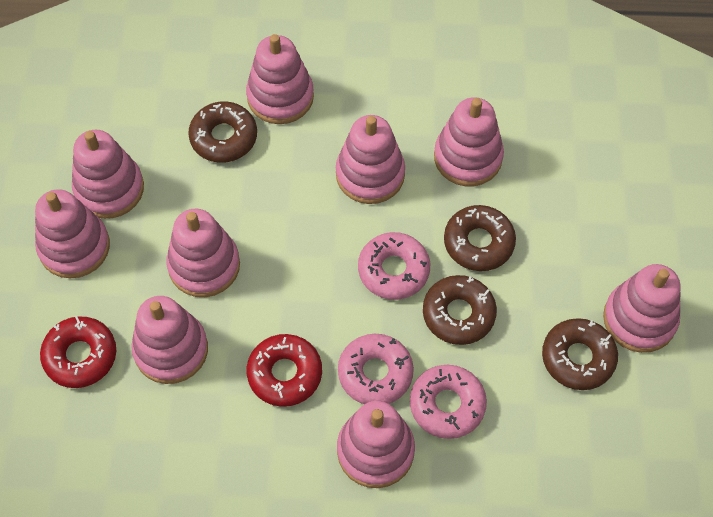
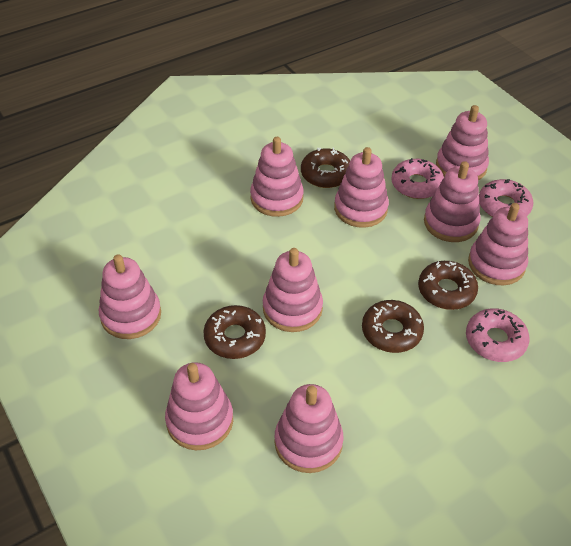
red donut: [40,316,116,388] [247,334,322,407] = 2 -> none = 0

